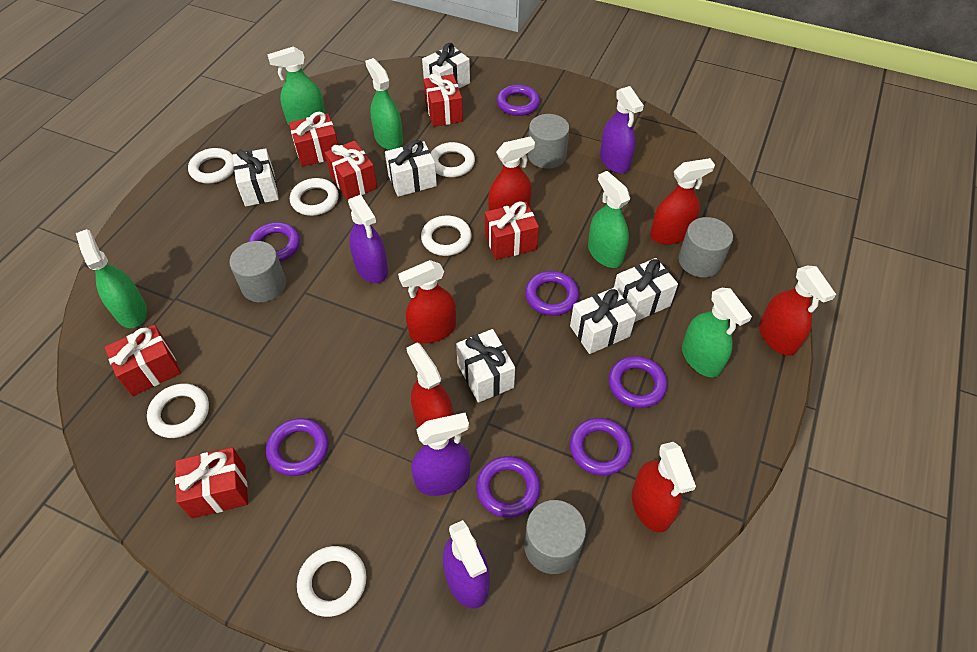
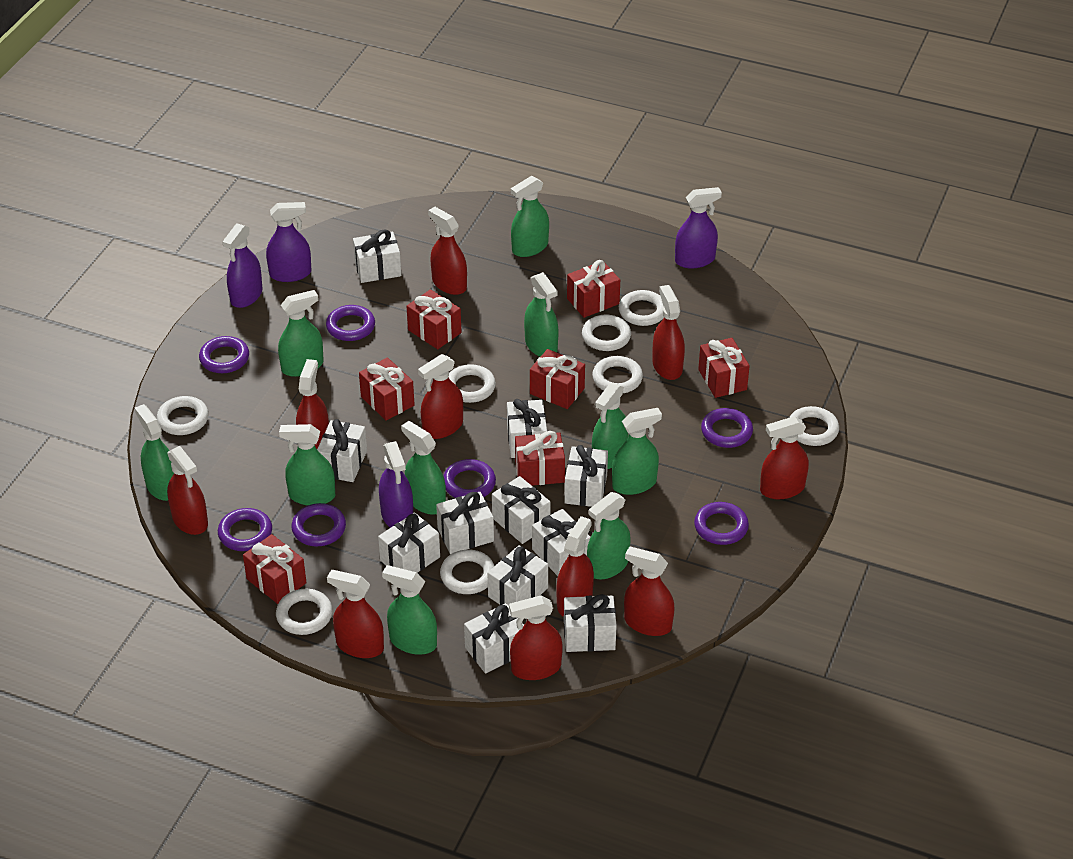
green spray bottle: [76,229,147,328] [267,46,326,125] [365,58,403,150] [588,171,630,268] [682,288,752,377] = 5 -> [135,404,174,501] [278,290,324,377] [279,424,335,505] [382,565,437,655] [401,421,446,515] [511,176,549,257] [524,272,559,357] [587,492,630,579] [592,382,628,469] [612,408,662,495] = 10
grey cylinder: [229,241,286,302] [524,500,586,574] [528,114,569,169] [679,217,733,277] = 4 -> none = 0
red gift: [104,325,181,396] [175,447,248,519] [289,112,338,167] [325,141,377,200] [423,73,463,127] [485,201,539,260] = 6 -> [243,534,307,604] [359,357,415,421] [407,289,461,349] [515,431,565,486] [530,349,585,409] [567,260,620,318] [698,338,750,398] = 7
red spray bottle: [398,260,456,344] [407,343,454,439] [488,136,535,211] [632,442,696,533] [650,158,715,244] [759,266,836,356] = 6 -> [167,446,208,535] [296,359,329,449] [327,570,384,658] [418,354,463,439] [428,207,467,295] [509,596,563,680] [556,516,594,617] [624,547,675,636] [652,285,685,380] [760,416,809,499] = 10
white gift: [232,148,279,206] [385,140,437,197] [422,43,470,88] [456,329,515,403] [570,287,636,354] [614,258,678,322] = 6 -> [317,419,367,482] [353,229,401,283] [378,512,440,573] [436,492,494,554] [464,603,524,674] [488,545,548,606] [492,476,551,544] [507,399,547,458] [532,509,591,576] [564,445,608,507] [564,594,617,652] = 11
white ring: [147,384,209,438] [188,148,234,183] [290,178,339,216] [297,546,367,617] [421,216,472,256] [431,142,475,177] = 6 -> [157,396,209,435] [276,589,332,635] [440,550,494,594] [449,364,496,403] [582,315,631,351] [592,356,643,393] [619,290,664,326] [789,406,839,446] = 8

